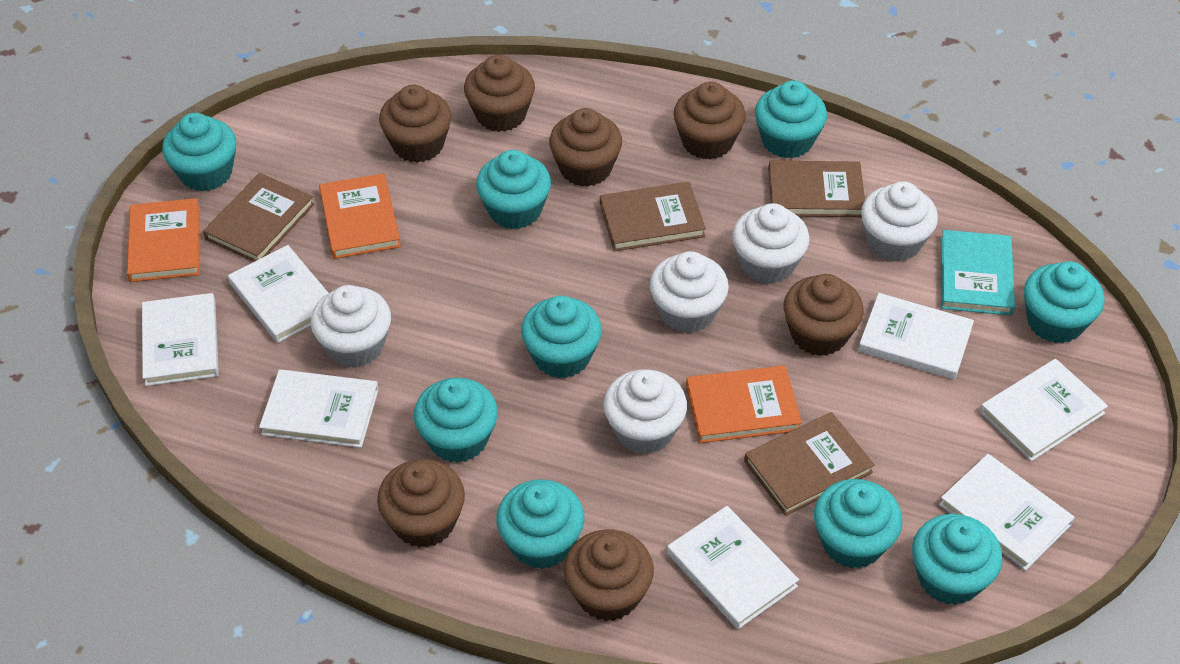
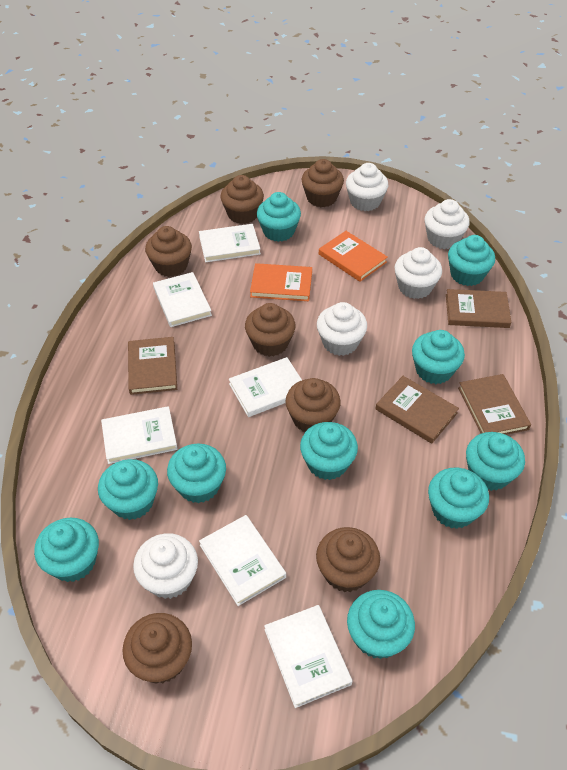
orange book: [127,198,200,282] [319,173,401,259] [686,365,802,443] = 3 -> [250,263,312,301] [319,231,388,282] = 2
turquoise book: [941,230,1015,316] = 1 -> none = 0
turquoise cupcake: [162,113,236,192] [414,378,498,463] [476,150,551,229] [496,479,584,569] [521,296,602,378] [755,80,827,158] [814,479,902,568] [912,514,1003,605] [1024,261,1105,343] = 9 -> [34,518,99,582] [98,459,158,520] [167,444,226,503] [257,192,301,242] [300,422,358,480] [347,590,415,659] [412,330,465,384] [428,468,489,529] [448,235,495,286] [466,432,525,491] = 10
white book: [142,293,219,386] [228,245,328,343] [259,369,379,448] [667,506,799,629] [858,293,974,380] [939,454,1075,571] [980,359,1108,461] = 7 -> [101,406,178,464] [153,272,212,327] [199,224,261,262] [199,515,286,606] [229,357,302,417] [264,605,352,708] = 6

